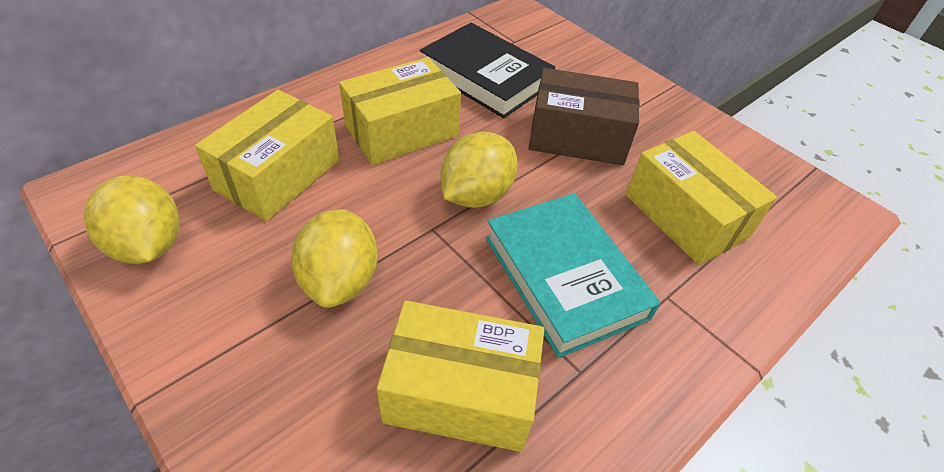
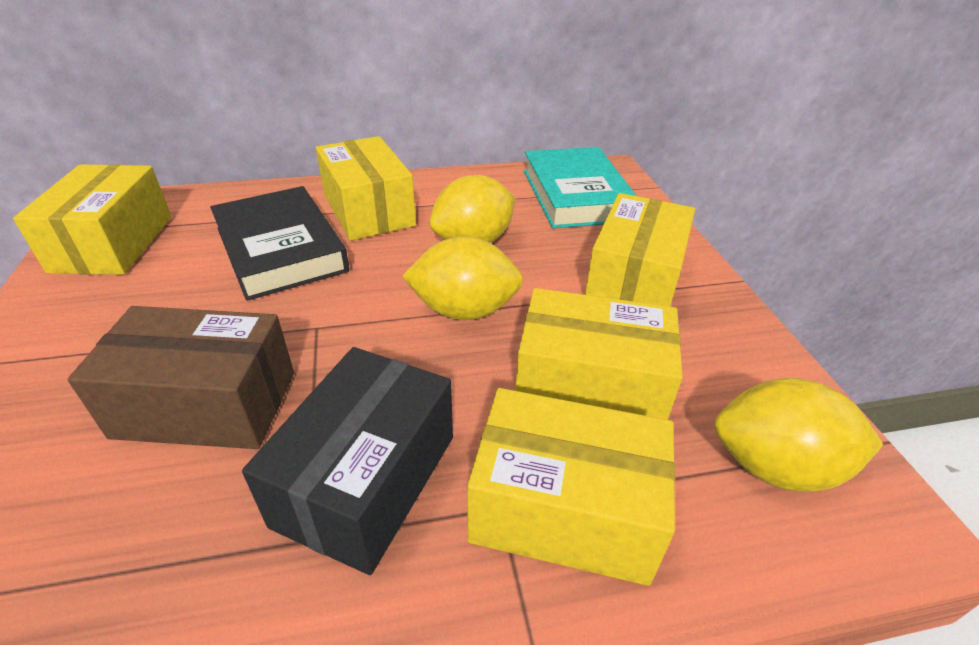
black box: none = 0 -> [242,347,453,575] = 1
yellow box: [195,90,340,221] [339,57,461,165] [377,301,545,452] [626,131,777,265] = 4 -> [13,164,172,275] [316,136,416,241] [467,388,675,586] [515,288,683,420] [585,193,695,307] = 5

